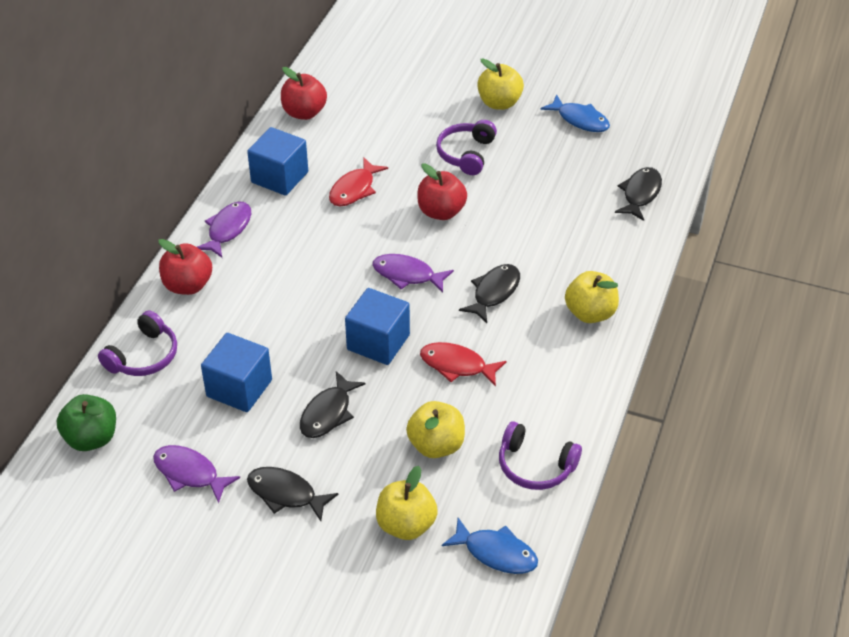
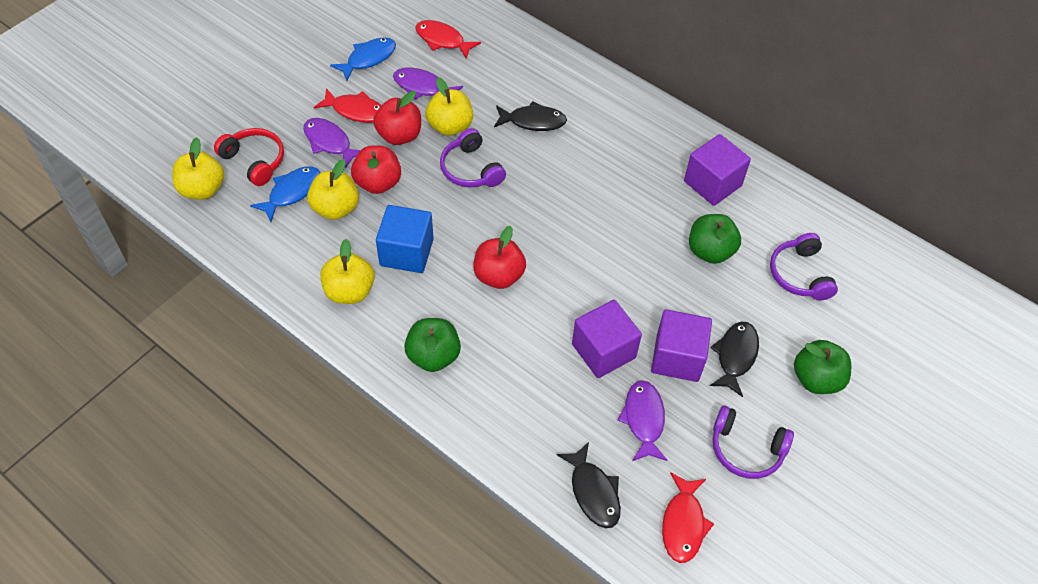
black fish: [247,467,339,521] [300,371,366,438] [459,264,520,323] [615,167,662,221] = 4 -> [494,101,567,131] [557,442,621,528] [710,321,759,397] = 3
blue cube: [201,333,272,412] [247,127,308,196] [345,288,410,365] = 3 -> [376,205,434,273] = 1
green apple: [57,394,116,451] = 1 -> [404,318,461,372] [689,214,741,264] [794,340,851,394] = 3
purple cube: none = 0 -> [572,300,642,378] [651,309,712,382] [684,134,751,206] = 3
red fish: [329,157,388,206] [420,342,506,387] = 2 -> [314,88,382,123] [415,20,481,59] [662,472,714,563] = 3
red headphones: none = 0 -> [214,128,284,186] = 1

